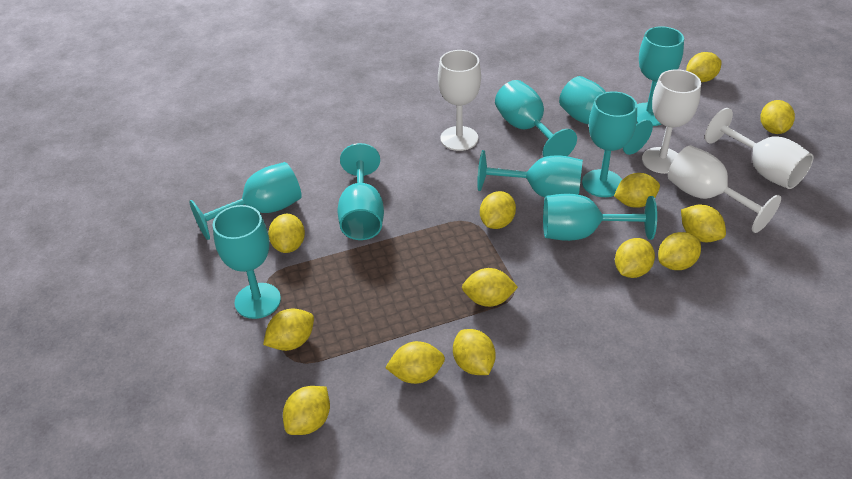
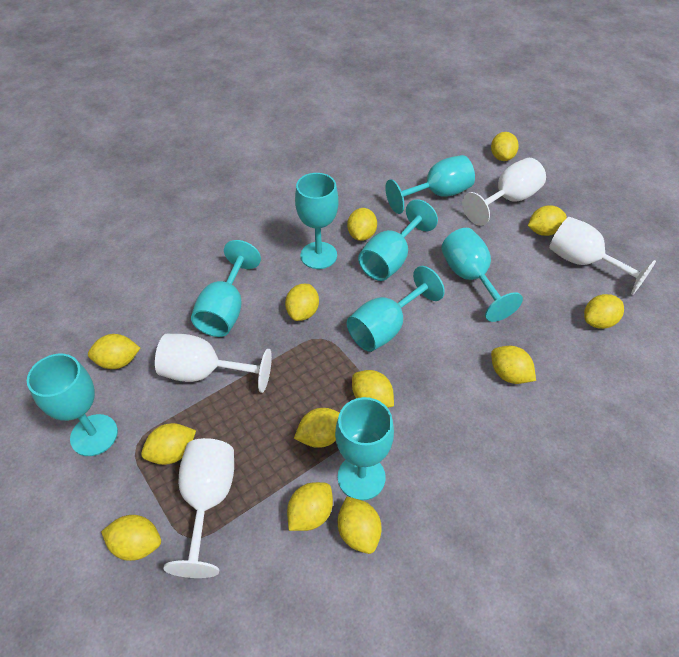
turquoise goblet: [189,162,302,240] [213,205,281,319] [338,143,384,240] [477,150,583,198] [495,80,577,157] [543,194,657,241] [559,76,653,155] [582,91,637,197] [637,26,684,126] = 9 -> [27,354,118,456] [191,240,261,337] [295,173,338,269] [335,397,394,500] [347,266,445,352] [358,199,438,281] [385,155,475,214] [441,228,523,322] = 8

